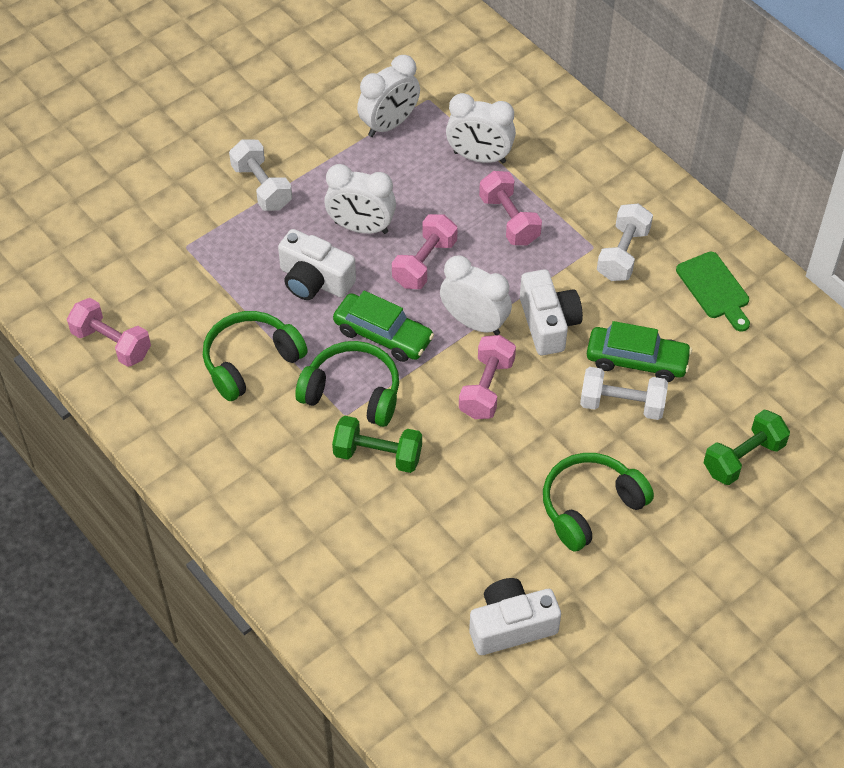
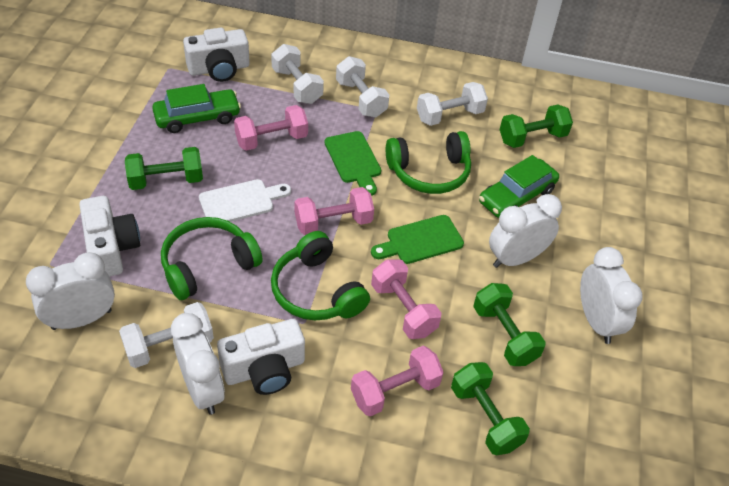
green cutting board: [676,252,750,332] = 1 -> [325,131,381,196] [371,215,464,264] = 2
green dumbbell: [332,416,422,473] [703,410,790,485] = 2 -> [125,147,203,190] [451,362,530,455] [473,283,546,366] [500,104,573,148] = 4
white cutting board: none = 0 -> [199,179,291,222] = 1
white dumbbell: [229,140,292,211] [580,367,668,420] [597,203,653,281] = 3 -> [119,302,214,368] [271,44,324,104] [336,56,389,117] [417,82,488,126] = 4

